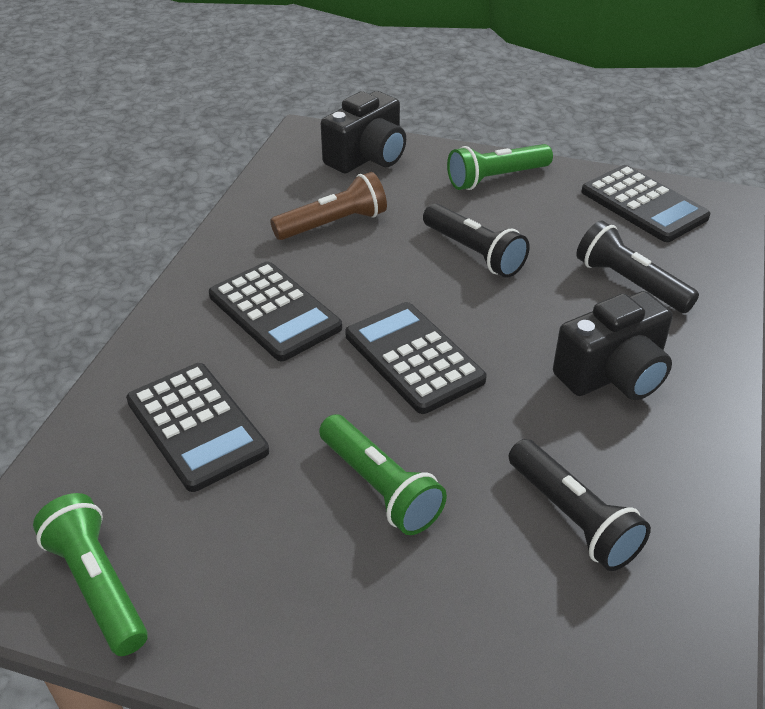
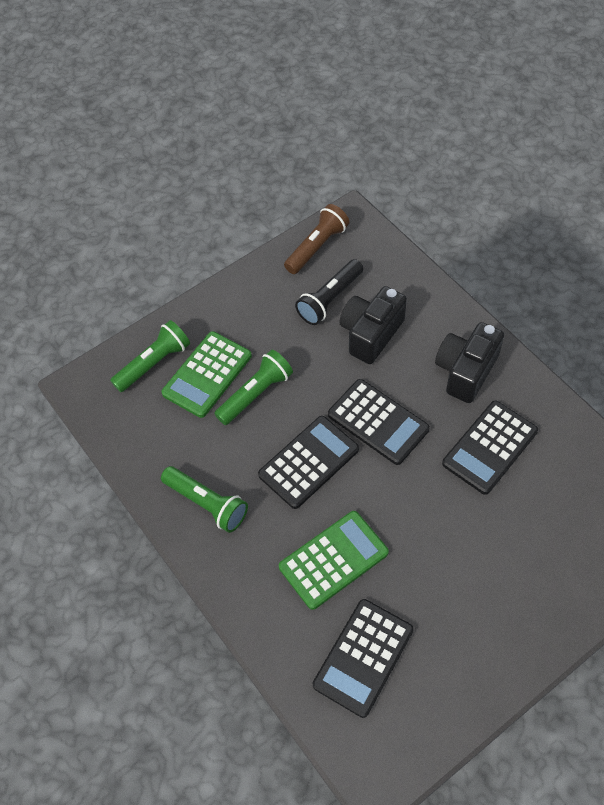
black flashlight: [423,204,530,278] [509,439,651,571] [576,220,699,313] = 3 -> [295,259,363,325] = 1
green calculator: none = 0 -> [161,331,252,418] [279,511,389,610] = 2

